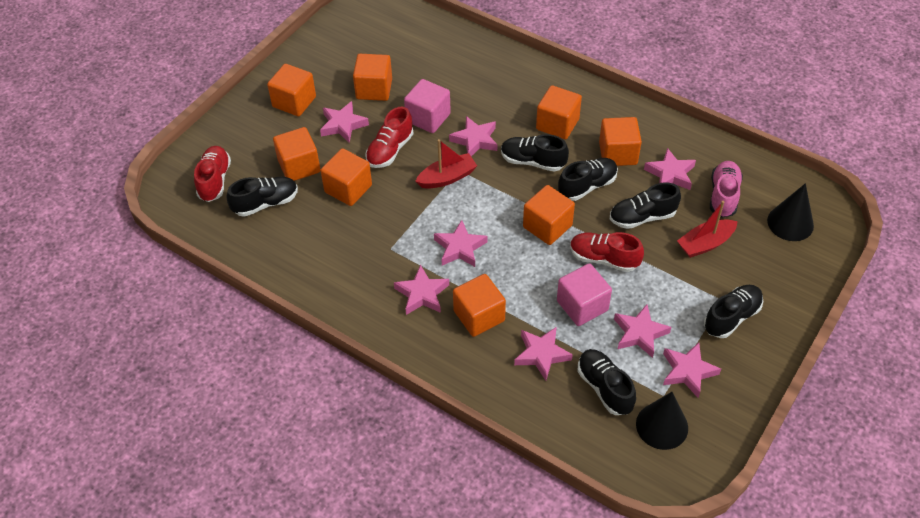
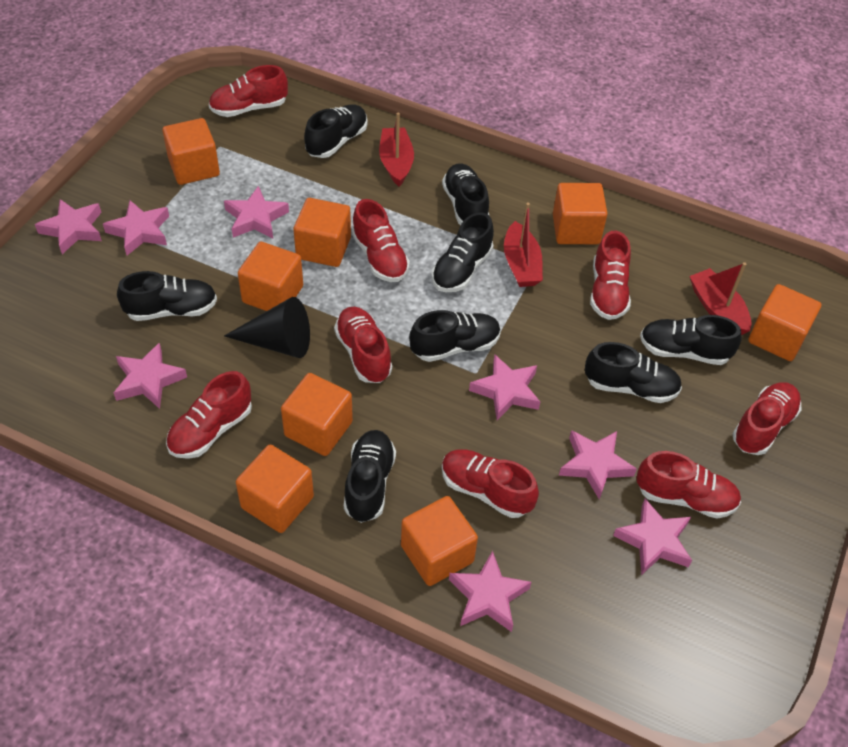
black cone: [636,392,688,450] [767,183,814,241] = 2 -> [224,297,310,358] = 1
black shoe: [227,177,298,217] [501,134,569,172] [558,158,618,201] [577,349,636,415] [610,183,681,229] [704,285,763,338] = 6 -> [117,271,217,321] [304,104,368,158] [344,430,396,523] [409,310,501,362] [432,212,494,292] [442,163,490,225] [585,342,682,403] [640,315,742,365] = 8
pink cube: [404,79,451,133] [557,263,612,326] = 2 -> none = 0
pink shoe: [710,161,743,218] = 1 -> none = 0
red boat: [415,139,477,189] [677,201,738,258] = 2 -> [379,112,414,186] [504,203,543,287] [689,262,752,335] = 3
red shoe: [194,146,231,202] [365,106,413,168] [570,232,644,272] = 3 -> [166,371,252,459] [209,65,288,117] [334,307,392,383] [352,199,410,282] [442,449,539,518] [590,230,631,320] [636,451,741,519] [732,382,801,455] = 8

